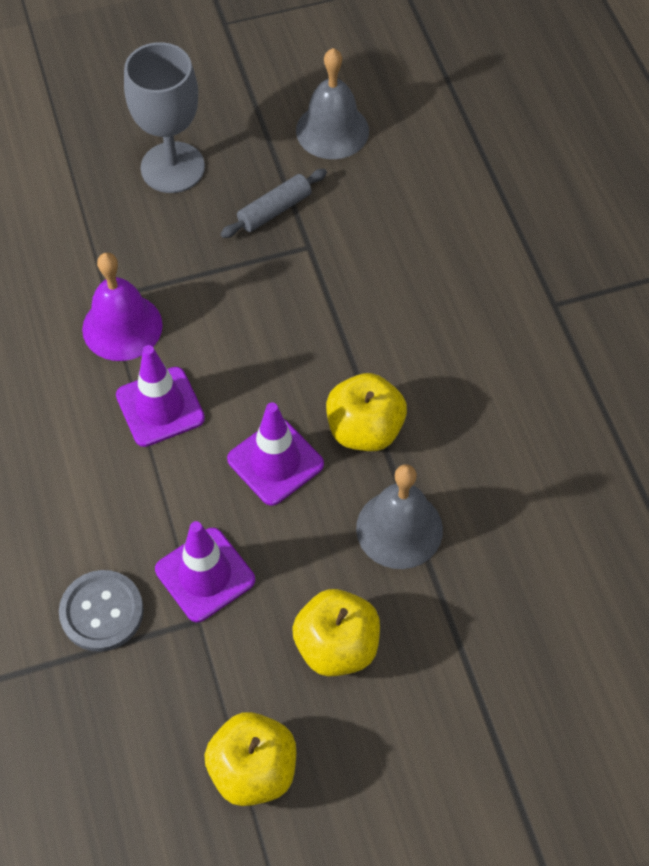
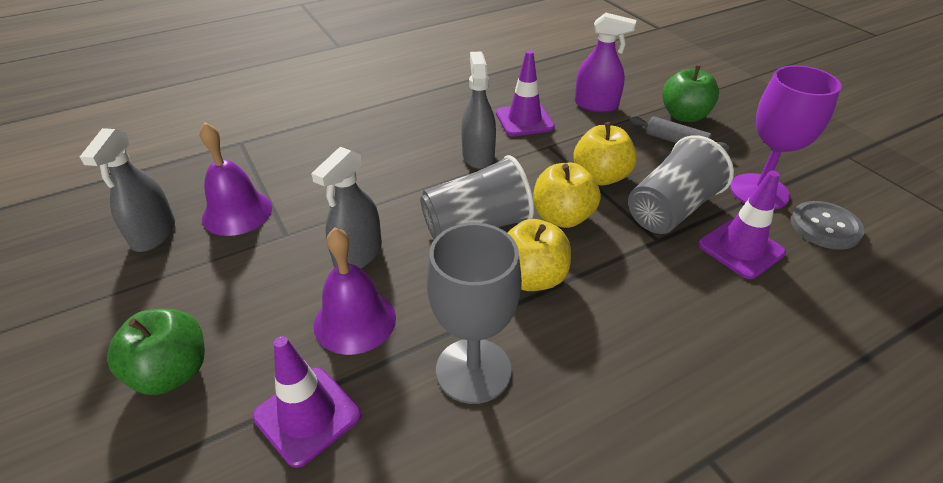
green apple: none = 0 -> [107,309,205,395] [662,65,719,122] = 2
grey bell: [296,48,369,159] [356,464,443,569] = 2 -> none = 0
grey cup: none = 0 -> [420,155,534,240] [628,135,734,234] = 2
grey spray bottle: none = 0 -> [80,128,175,252] [311,147,382,268] [461,52,496,169] = 3
purple bell: [82,252,163,361] = 1 -> [200,123,272,236] [314,227,396,355] = 2
purple goblet: none = 0 -> [730,65,842,210] = 1
purple spray bottle: none = 0 -> [575,13,637,112] = 1

